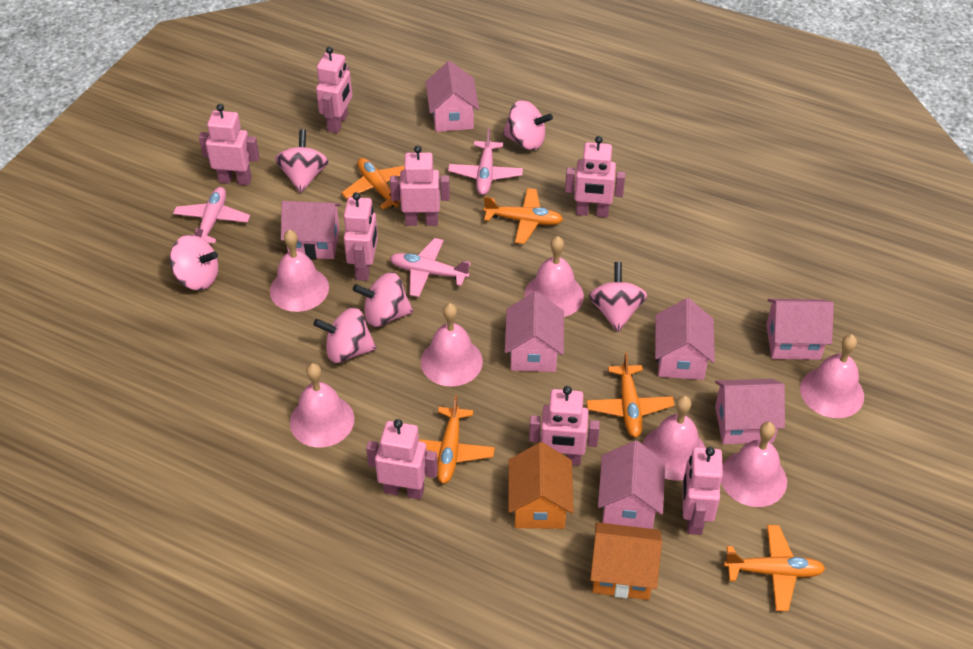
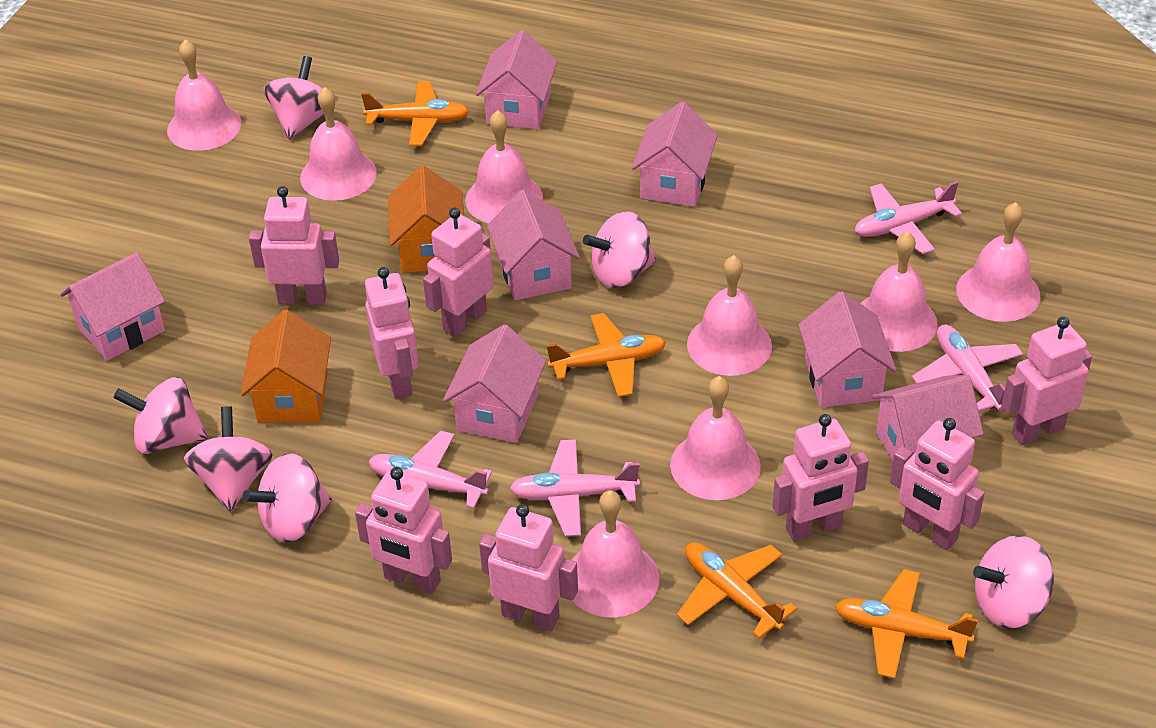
orange plane: [342,158,404,210] [419,395,495,484] [483,188,563,244] [586,352,674,437] [724,525,826,611] = 5 -> [361,81,469,146] [547,313,666,397] [677,542,797,638] [835,569,978,679] = 4
pink bell: [270,230,329,312] [290,363,354,448] [421,303,483,386] [524,236,584,317] [642,396,706,481] [721,422,787,507] [800,334,864,418] = 7 -> [167,40,242,151] [300,87,377,201] [465,110,543,223] [572,490,659,618] [670,376,761,500] [687,255,772,376] [860,231,938,352] [956,202,1041,322] = 8
pink plane: [173,187,250,244] [390,238,471,297] [448,128,523,195] = 3 -> [369,431,492,509] [509,440,640,537] [855,181,962,254] [912,324,1023,411] = 4

